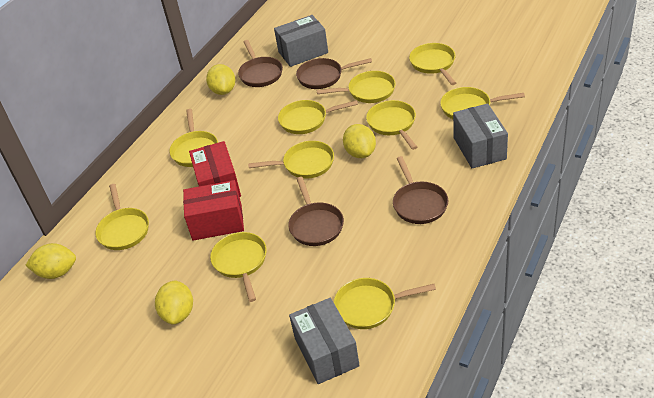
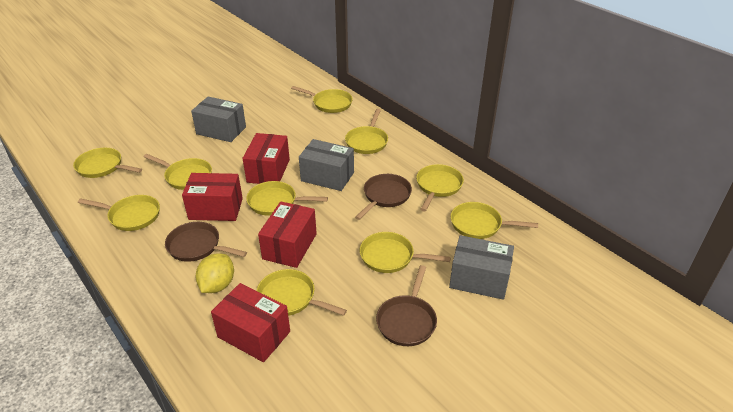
brown pan: [238,40,283,87] [288,177,344,246] [296,58,372,89] [393,156,448,224] = 4 -> [165,222,247,262] [355,174,412,220] [376,265,437,346] = 3
red box: [183,180,244,240] [189,141,241,197] = 2 -> [182,173,243,221] [211,283,290,362] [242,133,290,184] [258,201,317,268] = 4
yellow lemon: [25,243,76,279] [155,280,193,325] [206,64,235,95] [343,124,376,158] = 4 -> [195,253,234,293] = 1

